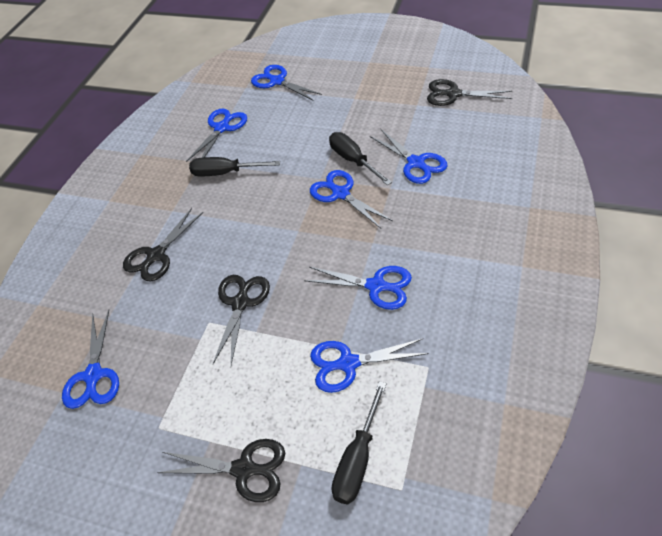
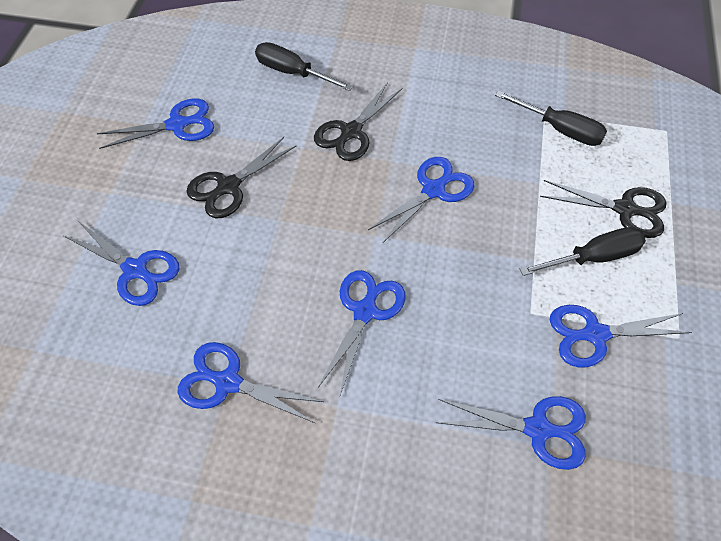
black scissors: [123,208,203,281] [157,439,285,502] [212,275,270,365] [427,79,512,106] = 4 -> [186,137,297,218] [314,82,403,161] [540,180,666,238] = 3

